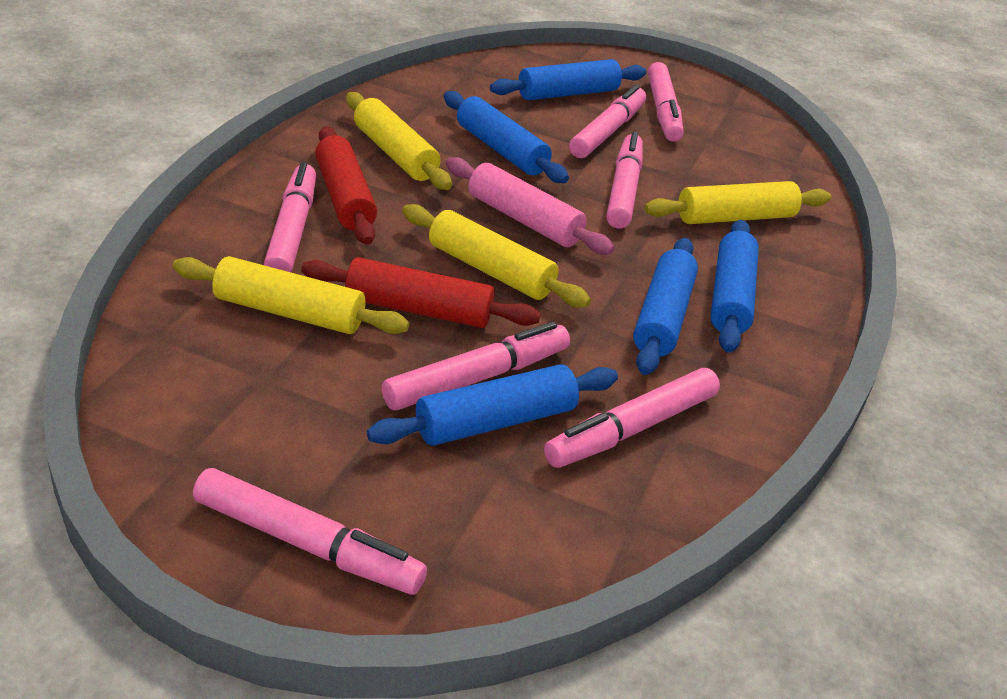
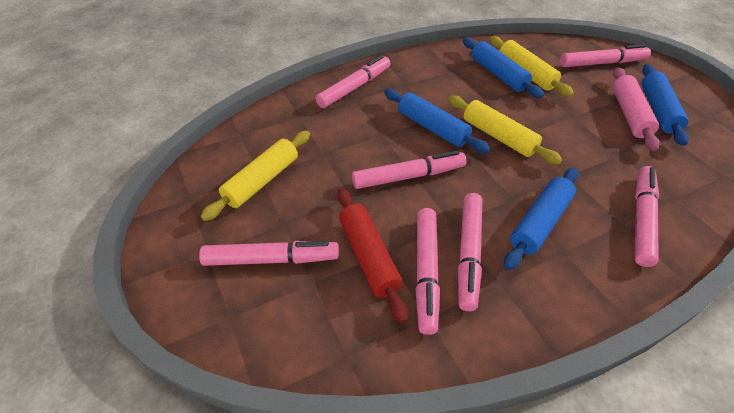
blue rolling pin: [367,364,618,446] [444,91,569,183] [490,59,647,100] [633,238,698,375] [710,220,759,353] = 5 -> [384,89,490,153] [463,37,544,98] [504,167,579,270] [642,64,689,146] = 4
red rolling pin: [301,257,541,328] [315,126,377,245] = 2 -> [337,188,408,324] = 1
yellow rolling pin: [173,256,409,334] [346,92,452,190] [402,204,591,308] [644,181,831,224] = 4 -> [201,131,310,221] [448,95,562,164] [490,36,574,97] = 3

